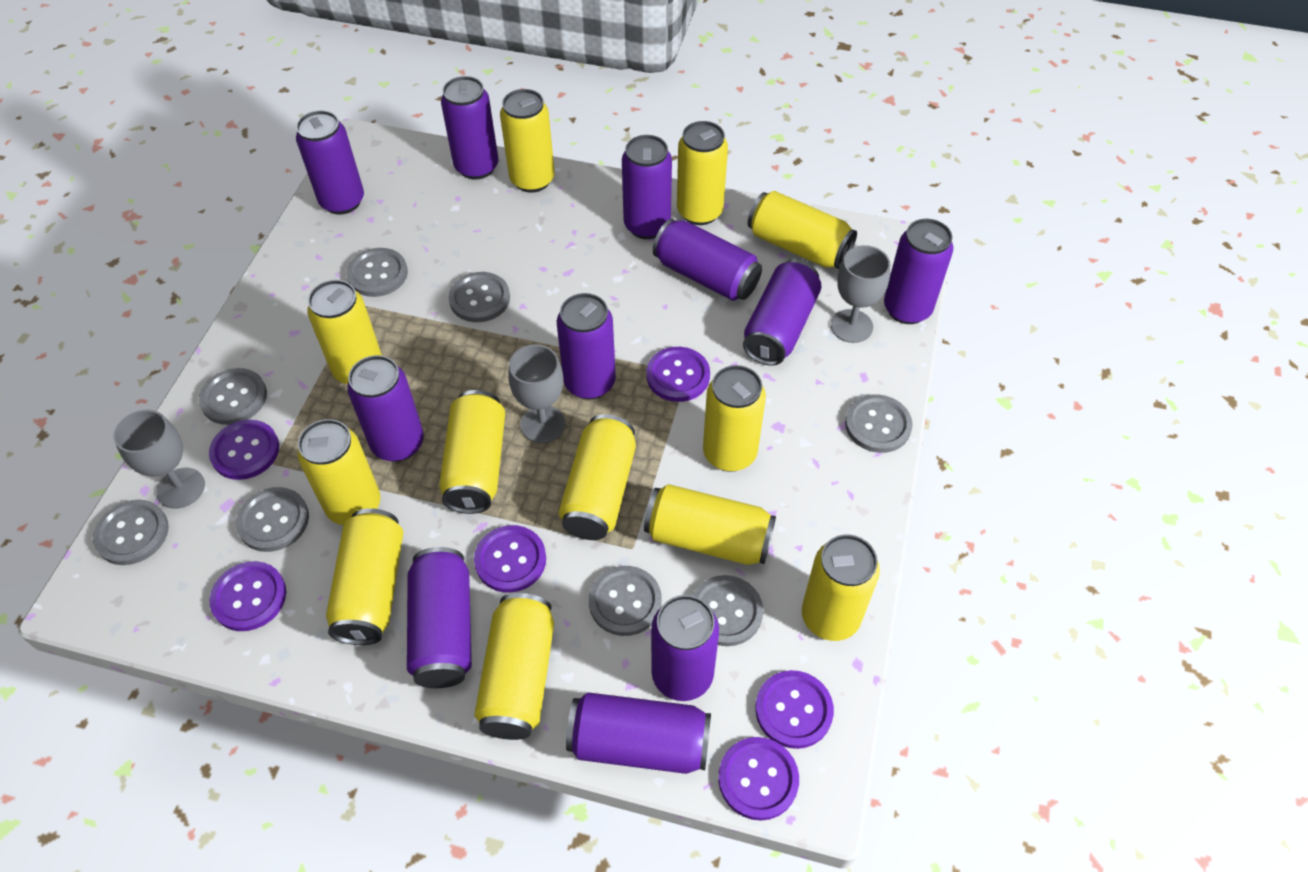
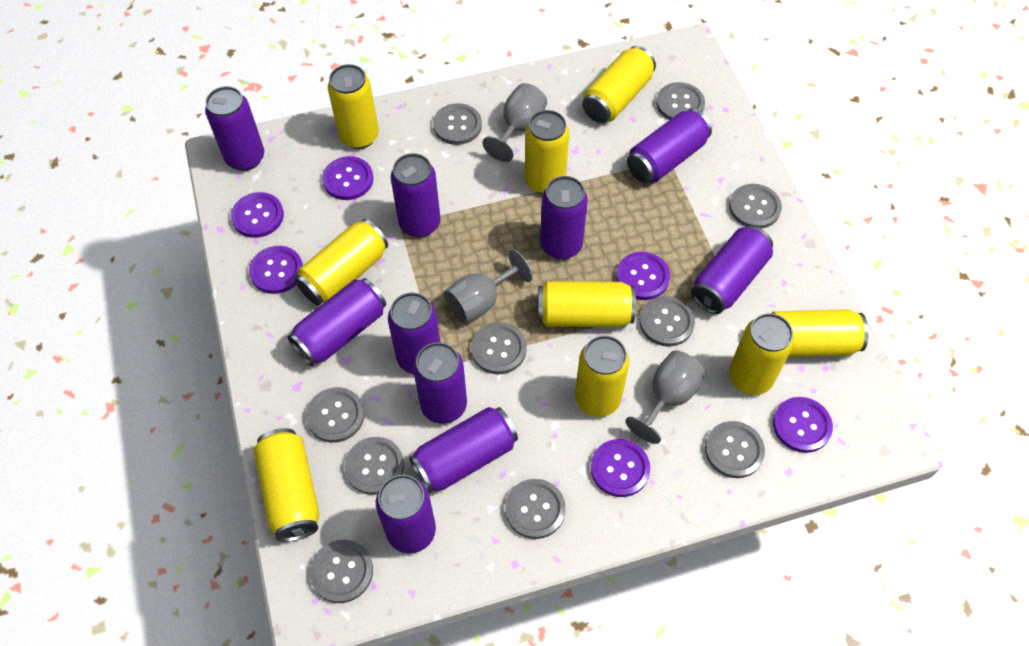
grey button: [93,500,169,565] [199,368,267,425] [236,487,309,552] [346,248,408,297] [449,272,510,322] [589,566,662,636] [692,575,763,646] [845,394,913,453] = 8 -> [306,387,365,443] [310,539,373,603] [344,437,404,495] [433,103,482,145] [471,322,527,374] [505,479,566,539] [640,296,695,347] [656,82,705,120] [705,421,765,478] [729,184,782,229] = 10
purple can: [296,110,364,214] [347,355,424,462] [407,547,472,688] [441,76,499,180] [557,293,616,400] [566,692,711,774] [622,135,672,239] [651,595,719,701] [653,219,762,301] [743,260,822,366] [884,219,953,324] = 11 -> [205,86,264,171] [287,278,386,366] [376,475,436,554] [388,293,440,374] [391,153,441,237] [409,407,518,493] [413,342,467,424] [540,176,588,260] [627,109,712,183] [691,226,773,314] = 10
yellow can: [297,419,381,525] [308,280,382,384] [326,508,403,645] [439,390,505,514] [474,593,554,740] [500,89,555,193] [559,414,636,540] [644,484,776,565] [677,121,728,225] [703,365,766,472] [748,191,857,269] [802,535,880,641] = 12 -> [254,428,320,542] [295,219,388,305] [328,64,379,149] [525,110,569,194] [538,281,636,327] [575,335,629,417] [582,46,656,123] [729,313,794,395] [771,309,869,357] = 9

